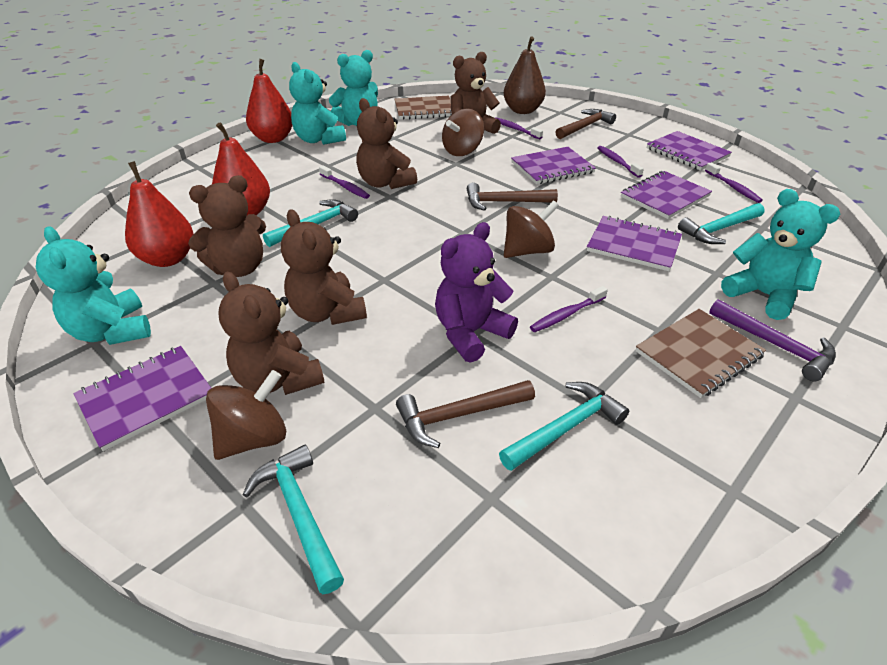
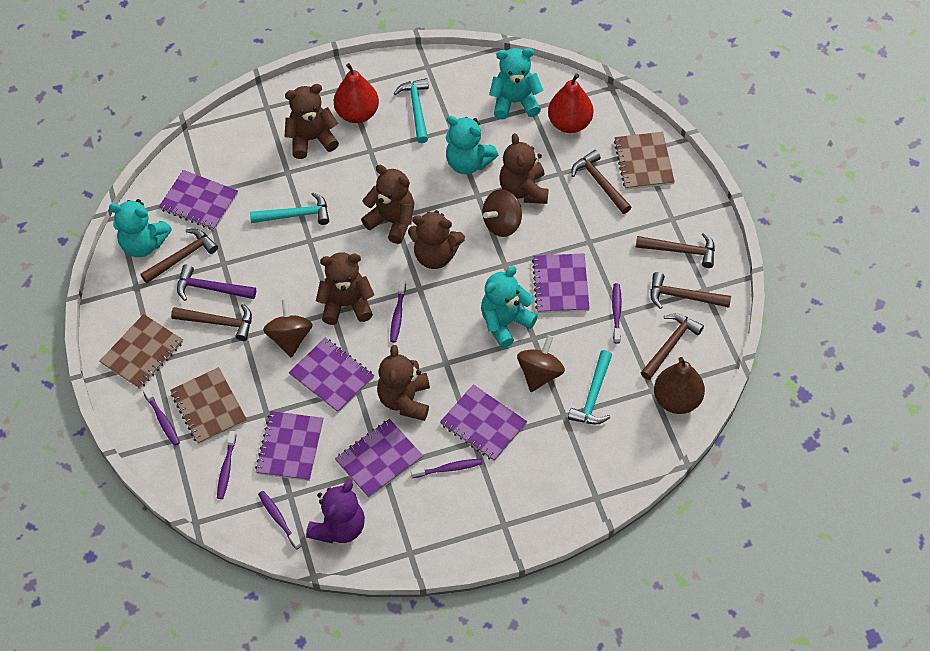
brown hammer: [396,380,535,448] [467,182,558,211] [556,109,616,139] = 3 -> [140,229,218,283] [171,304,252,341] [571,150,631,214] [635,233,715,268] [640,313,704,380] [650,272,731,309] = 6
brown notebook: [395,96,452,120] [636,309,766,398] = 2 -> [100,314,183,389] [170,367,247,445] [614,132,675,190] = 3
brown teddy bear: [188,175,266,277] [218,272,324,395] [281,209,367,325] [356,98,417,189] [451,52,501,134] = 5 -> [285,84,339,159] [316,252,374,325] [361,165,414,244] [377,345,430,421] [408,210,465,269] [499,133,548,204] = 6
purple notebook: [73,346,211,451] [511,147,596,184] [587,216,682,271] [621,171,712,219] [647,131,732,171] = 5 -> [159,170,238,230] [255,411,323,481] [289,338,374,413] [335,419,423,498] [440,384,527,461] [532,253,590,313] = 6
purple toothbrush: [319,166,370,199] [495,117,543,139] [530,286,608,332] [597,146,644,178] [705,163,763,203] = 5 -> [142,387,180,446] [217,431,236,499] [258,491,301,550] [390,280,406,343] [411,459,483,478] [612,283,622,344] = 6
red pear: [125,161,193,267] [212,122,270,215] [246,59,293,143] = 3 -> [334,63,379,123] [548,73,593,133] = 2
turquoise hammer: [243,445,344,594] [263,199,358,247] [499,382,629,471] [678,203,765,244] = 4 -> [250,192,329,225] [394,78,429,143] [568,350,612,424] = 3

